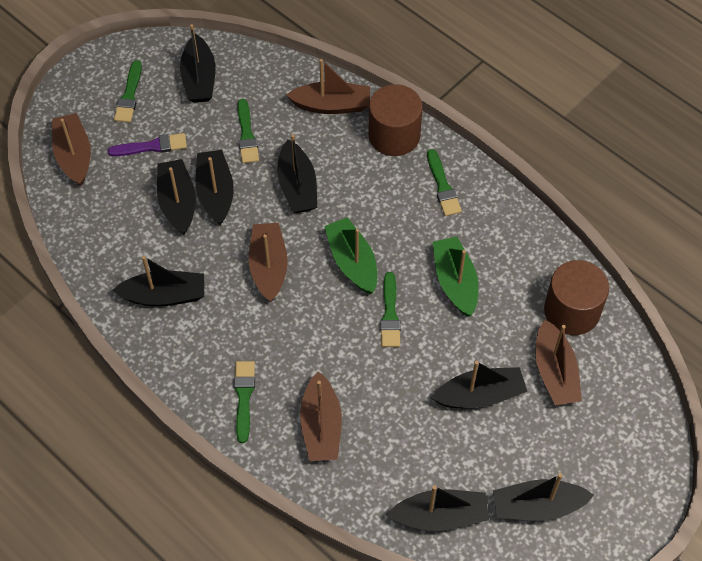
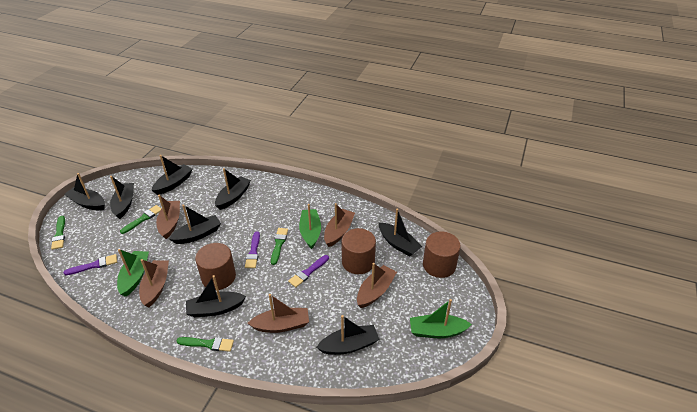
brown cylinder: [368,84,423,156] [544,260,609,335] = 2 -> [195,243,236,290] [341,228,376,274] [423,232,461,278] = 3
green boat: [324,217,377,294] [432,237,479,317] = 2 -> [117,249,149,297] [299,204,321,249] [410,299,472,338] = 3
green brush: [114,60,142,123] [234,361,255,443] [238,99,259,163] [380,272,401,347] [427,149,462,216] = 5 -> [51,216,65,250] [120,205,162,234] [176,337,234,352] [271,228,288,265] = 4
purple brush: [108,133,187,156] = 1 -> [64,254,117,275] [245,232,260,268] [288,255,329,287] = 3

